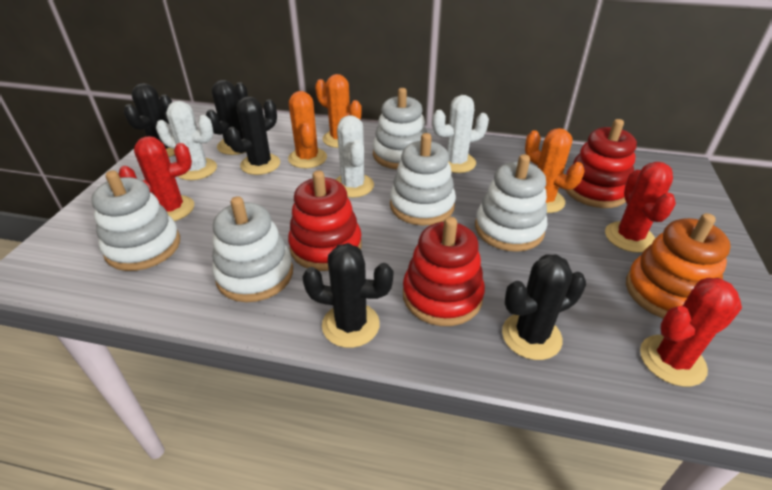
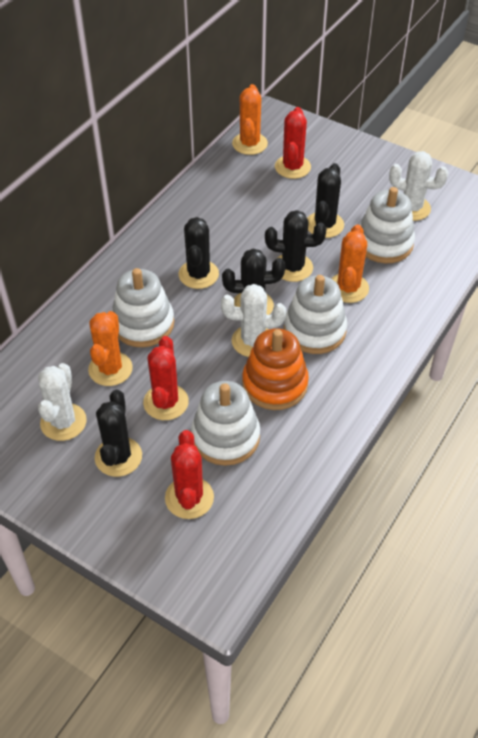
red stacking toy: [288,170,362,271] [403,217,485,326] [566,119,637,208] = 3 -> none = 0
white stacking toy: [91,170,180,271] [212,196,293,302] [373,88,427,170] [390,133,456,226] [475,154,548,252] = 5 -> [112,268,174,347] [191,381,260,466] [284,275,347,354] [360,187,415,263] = 4

